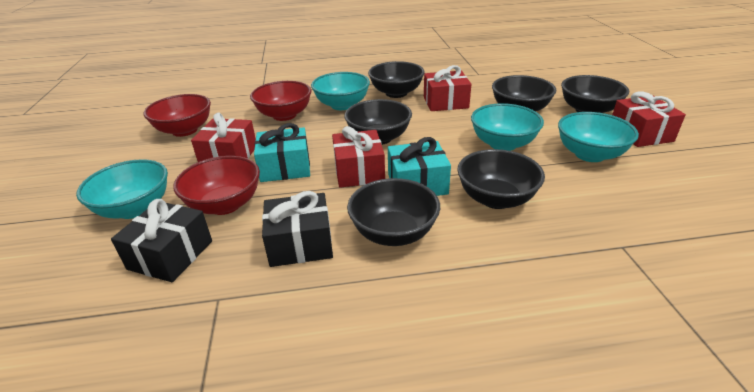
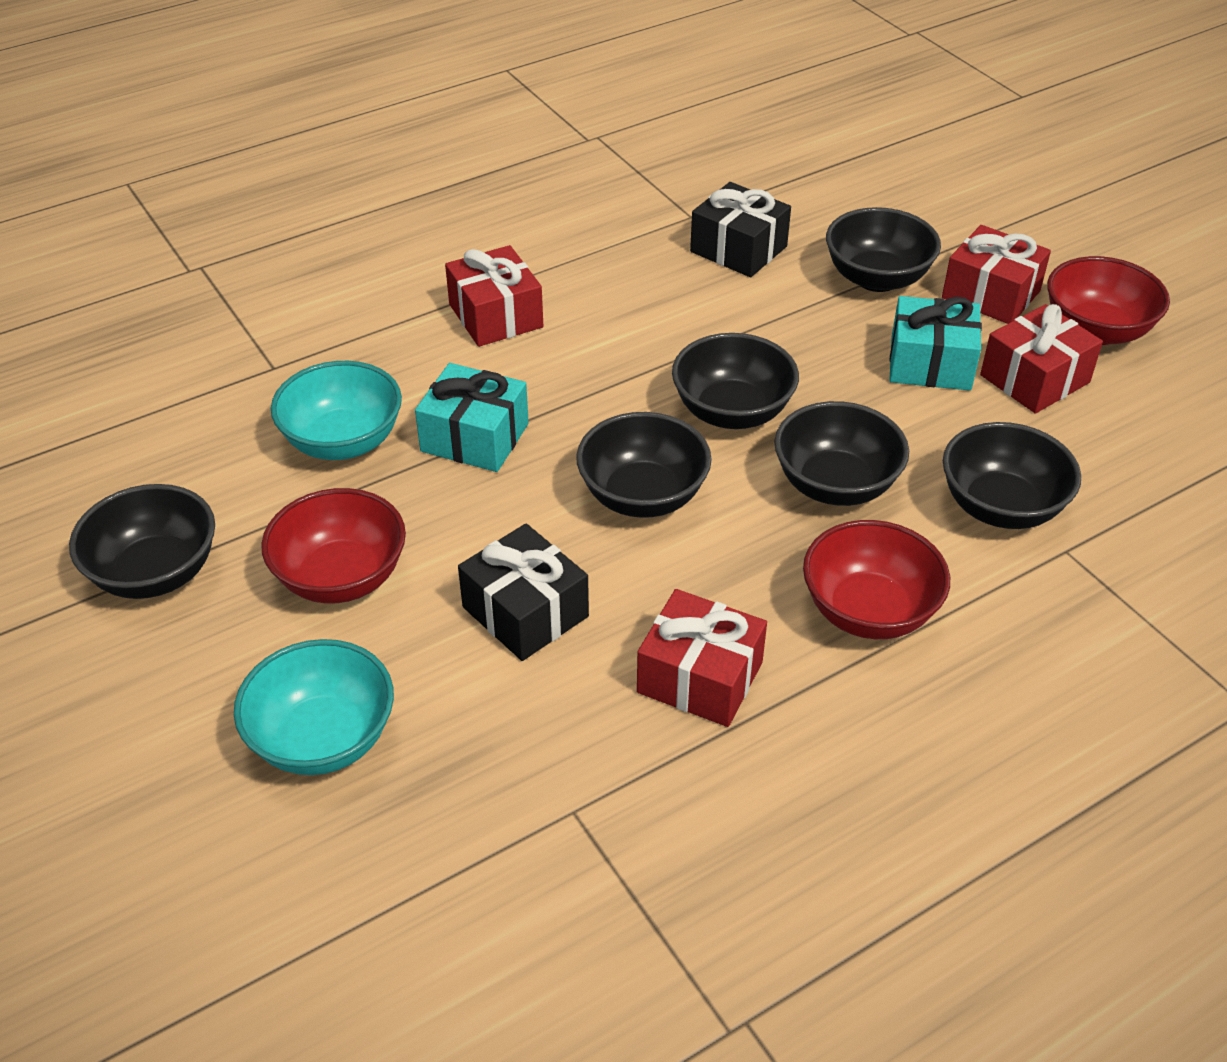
turquoise bowl: [76,159,168,219] [311,72,370,110] [471,103,544,151] [558,112,639,162] = 4 -> [234,639,394,775] [271,361,402,460] = 2

